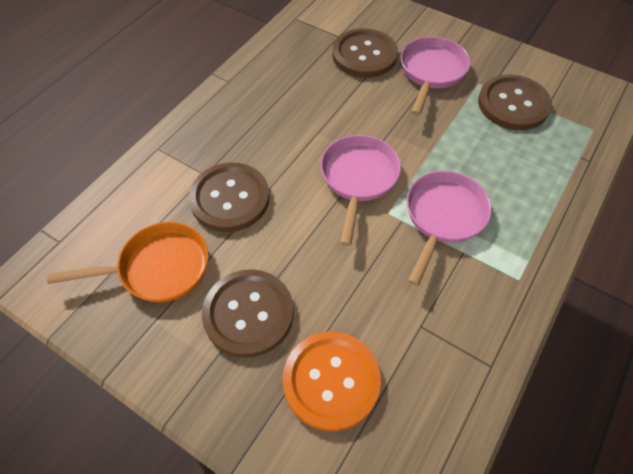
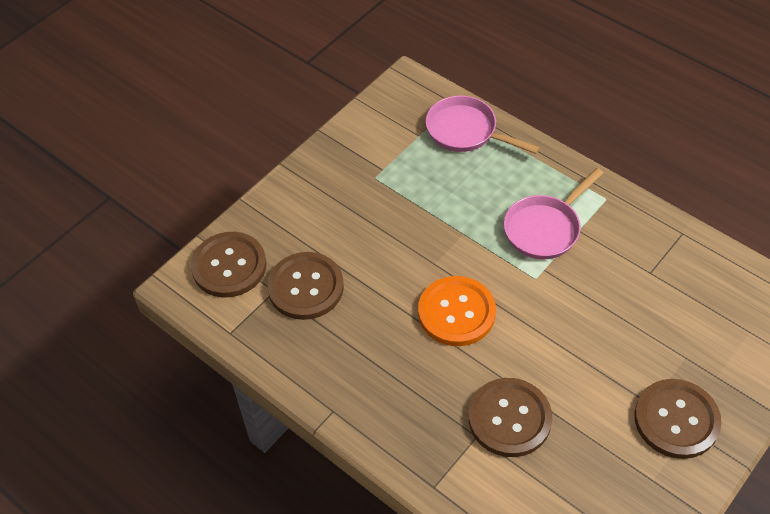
orange pan: [47,222,208,303] = 1 -> none = 0
pink pan: [321,135,401,246] [401,37,471,116] [407,171,492,286] = 3 -> [426,95,540,154] [504,168,604,259] = 2

